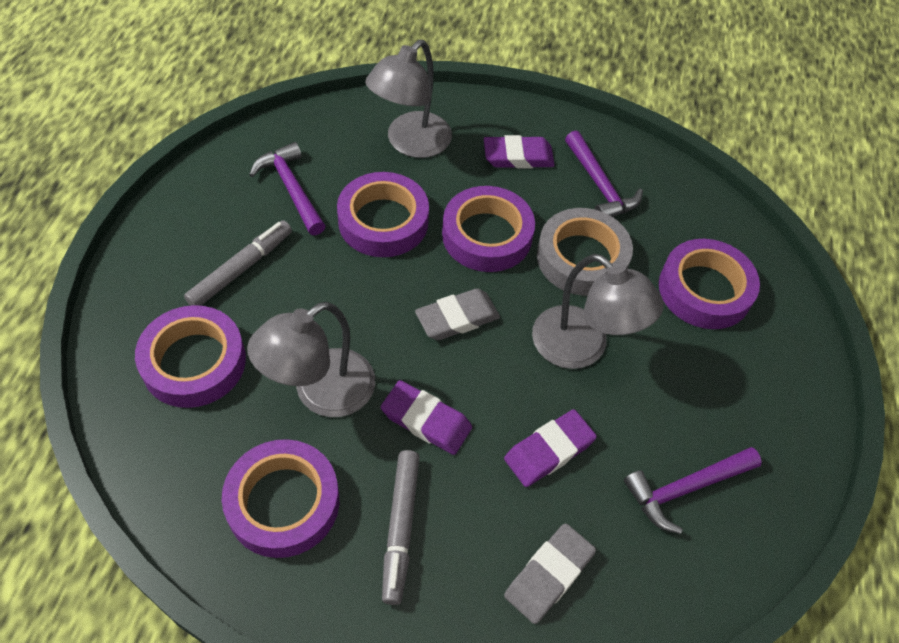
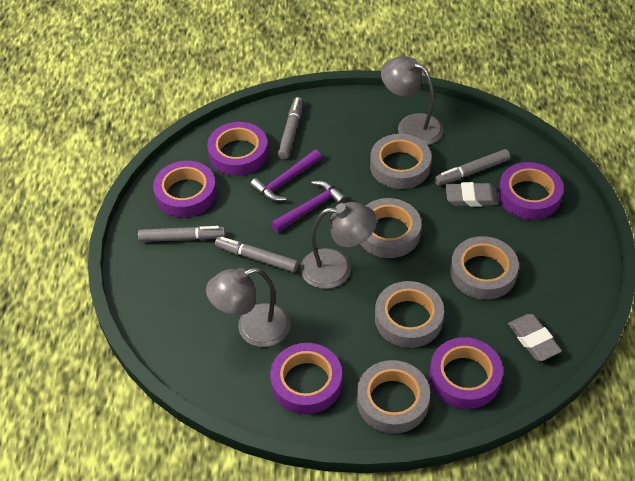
grey marker: [184,220,292,306] [382,450,420,605] = 2 -> [138,226,226,242] [215,237,298,273] [278,97,303,159] [434,149,510,186] = 4
grey tape: [537,208,633,296] = 1 -> [357,360,430,434] [361,198,421,258] [370,134,431,189] [375,281,444,348] [450,236,519,300] = 5
purple eraser: [381,380,472,455] [484,135,555,169] [504,409,597,487] = 3 -> none = 0
purple hammer: [249,142,326,235] [565,131,643,217] [624,447,762,534] = 3 -> [250,150,322,202] [271,181,347,233] = 2

